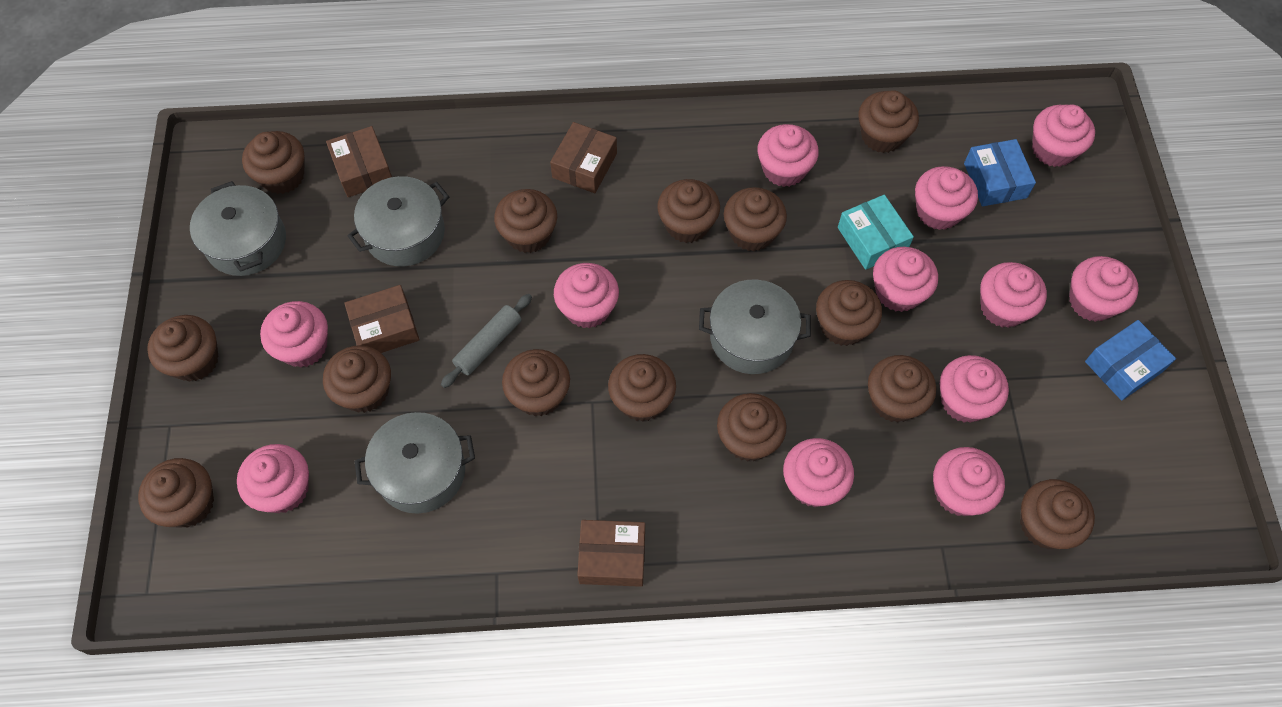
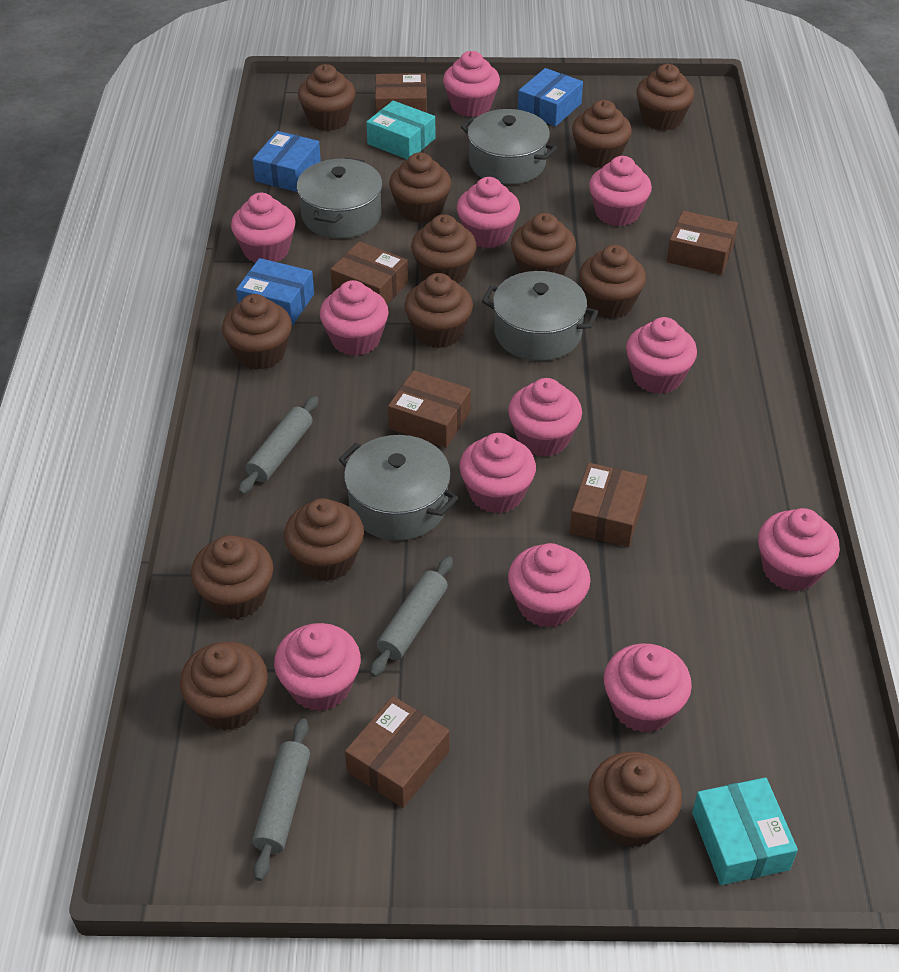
blue box: [964,139,1036,206] [1085,320,1176,401] = 2 -> [236,258,314,326] [253,131,321,192] [518,68,583,126] = 3
brown box: [326,126,392,197] [344,285,420,353] [550,122,617,193] [577,520,645,587] = 4 -> [330,241,408,304] [345,696,449,808] [375,73,427,113] [388,370,471,448] [570,463,647,547] [667,211,738,275] = 6
brown cupcake: [138,458,214,528] [147,315,218,382] [242,131,305,194] [323,345,391,413] [494,189,557,253] [502,349,570,416] [608,354,676,422] [657,179,720,243] [717,393,787,462] [724,187,787,251] [816,280,882,346] [858,90,919,153] [868,355,936,423] [1020,479,1095,549] = 14 -> [180,642,268,731] [191,535,273,619] [222,294,292,370] [284,498,364,581] [298,64,356,131] [389,152,451,223] [405,273,473,348] [411,214,477,283] [511,213,576,275] [572,100,632,168] [579,245,646,319] [588,752,682,848] [636,64,694,131] = 13
grey rolling pin: [441,294,532,388] = 1 -> [238,396,319,495] [252,718,310,881] [370,556,453,677] = 3
turquoise box: [838,195,914,270] = 1 -> [366,100,435,160] [692,777,798,885] = 2

